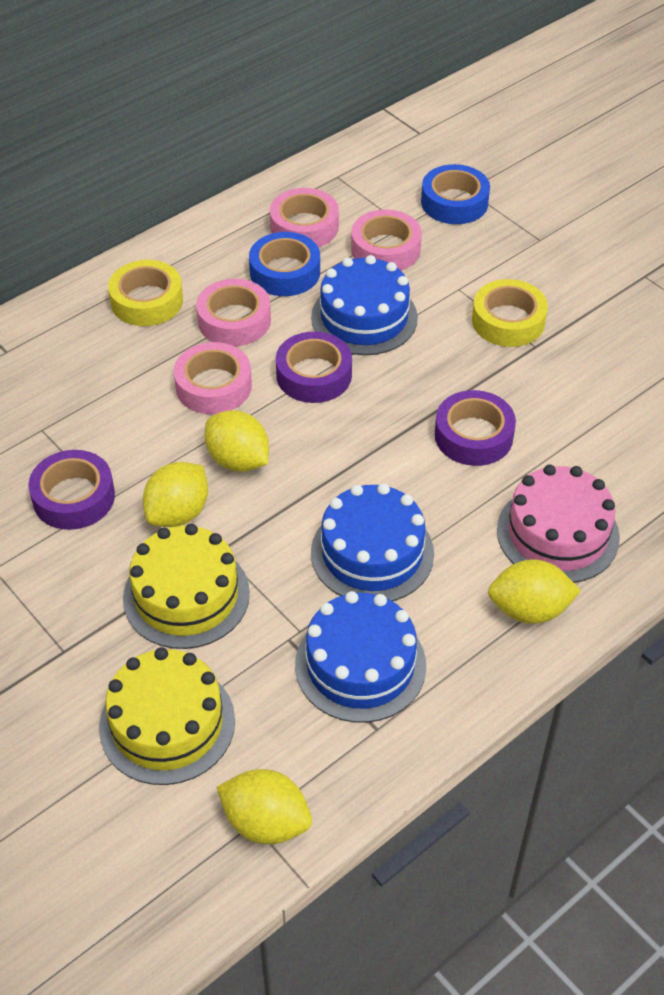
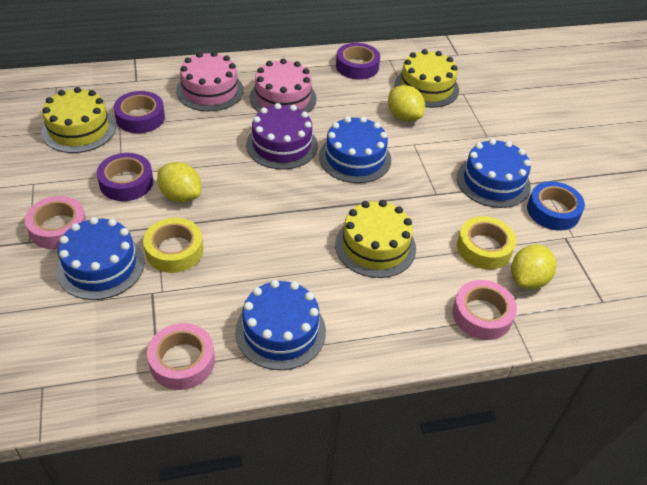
blue cake: [295,591,426,723] [311,255,418,355] [311,483,434,601] = 3 -> [56,217,144,300] [235,280,326,370] [319,116,391,183] [457,139,531,208] = 4
blue tape: [249,232,320,296] [421,164,490,224] = 2 -> [527,181,585,231] = 1
pink cake: [497,465,620,583] = 1 -> [176,51,244,111] [250,58,317,113] = 2
pink tape: [173,342,252,414] [196,279,271,346] [270,188,339,247] [351,209,422,270] = 4 -> [25,196,87,249] [147,323,215,390] [453,280,517,340] = 3
purple cake: none = 0 -> [246,103,318,170] = 1
yellow cake: [99,647,235,785] [123,524,250,649] = 2 -> [41,87,116,153] [335,200,416,278] [395,49,459,108] = 3
yellow lemon: [143,462,208,527] [205,410,269,472] [217,769,312,844] [488,559,581,624] = 4 -> [157,162,201,203] [388,85,425,121] [511,245,556,289] = 3

